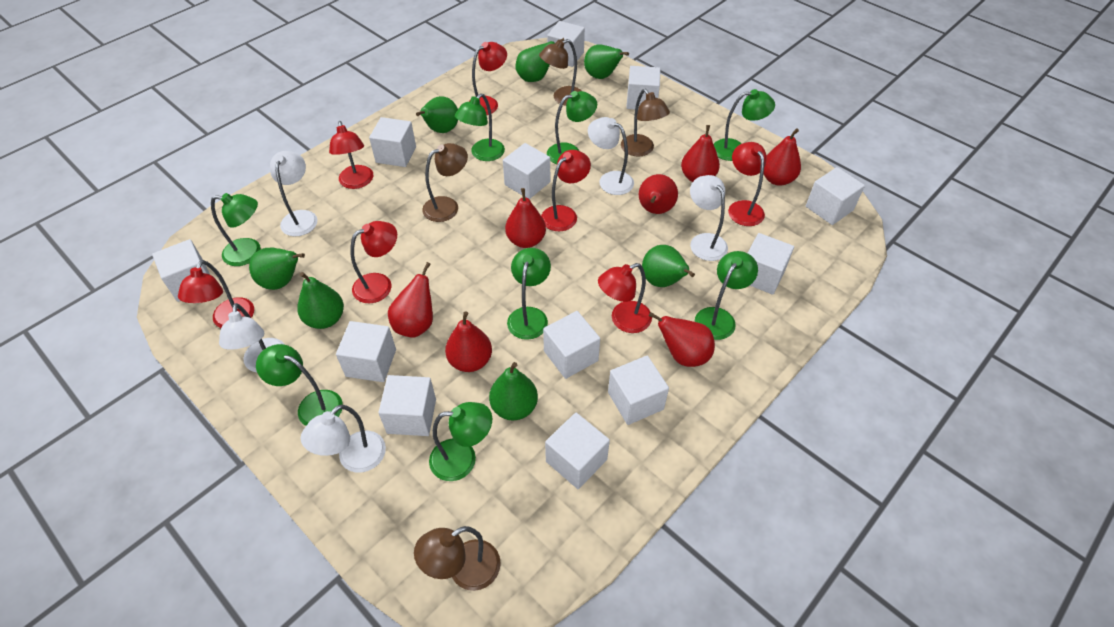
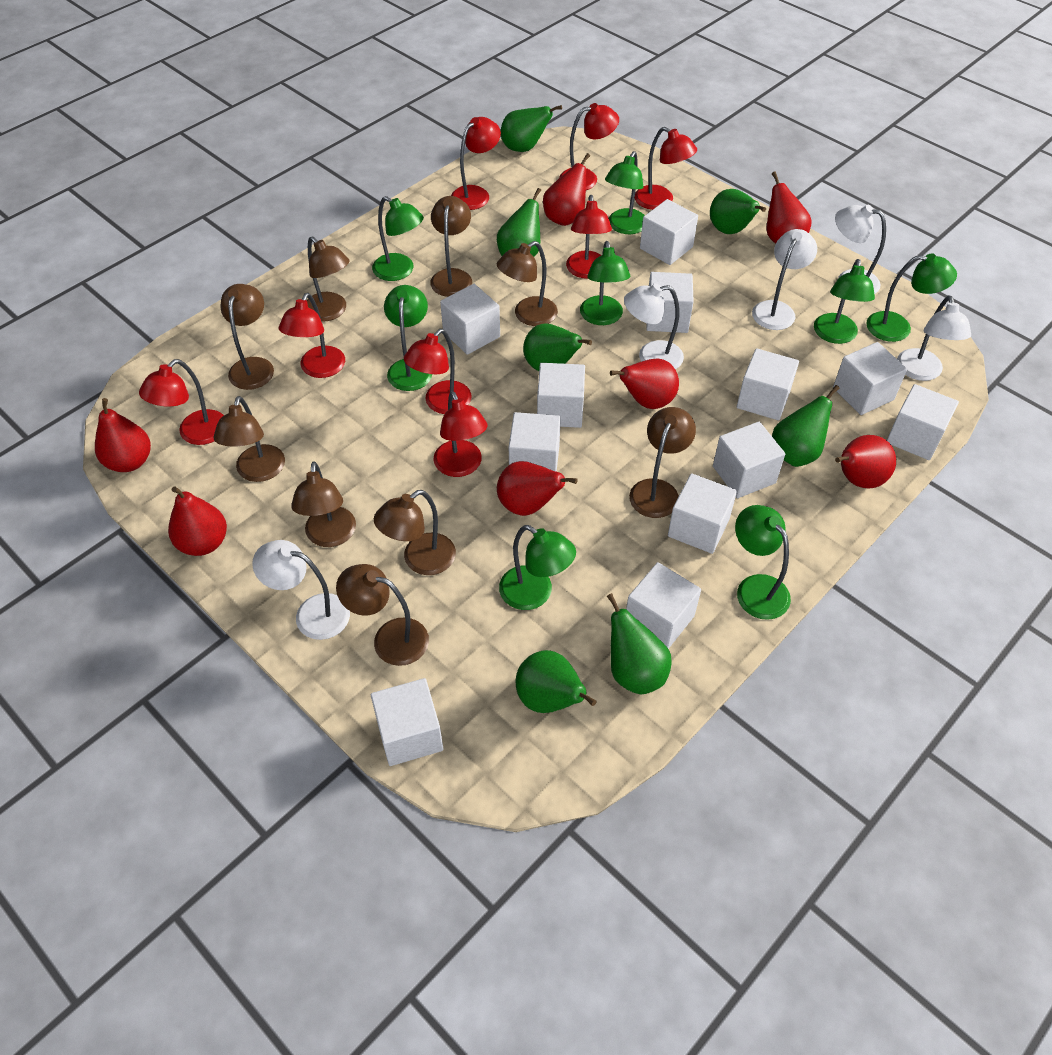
brown lamp: [414,526,501,591] [422,143,468,222] [539,39,582,106] [621,89,670,157] = 4 -> [214,396,285,482] [221,284,274,390] [291,461,356,547] [307,237,350,322] [336,564,429,666] [374,490,456,575] [430,196,472,297] [497,241,558,326] [629,407,696,518] = 9
red lamp: [178,260,254,328] [329,121,373,189] [350,221,397,303] [469,42,507,115] [541,150,591,231] [598,263,652,333] [728,142,766,226] = 7 -> [139,359,224,445] [278,293,345,378] [404,329,471,414] [434,391,488,477] [451,117,501,210] [559,103,619,190] [566,195,612,279] [635,127,697,210] = 8

